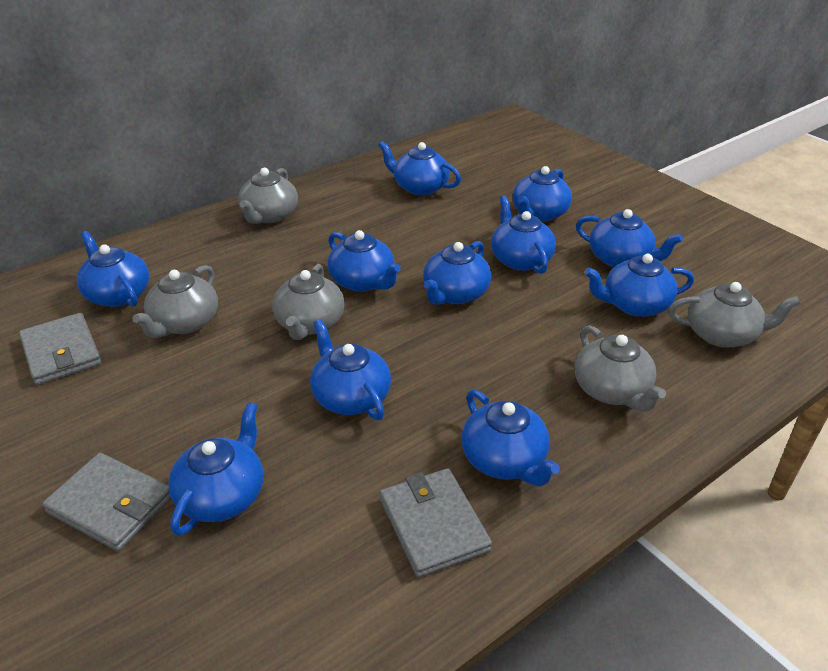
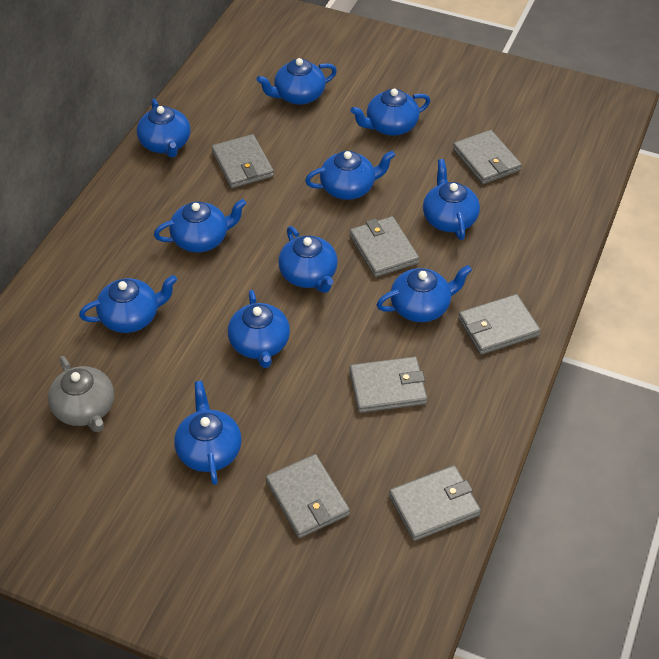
grey teapot: [132,265,218,338] [238,168,298,224] [272,264,345,340] [575,325,666,412] [668,282,801,347] = 5 -> [48,356,114,432] = 1
grey wallet: [19,313,102,385] [42,453,171,551] [380,468,492,578] = 3 -> [212,134,274,188] [266,454,350,538] [349,357,427,413] [350,216,419,277] [389,465,481,541] [453,130,522,184] [458,294,541,355] = 7

